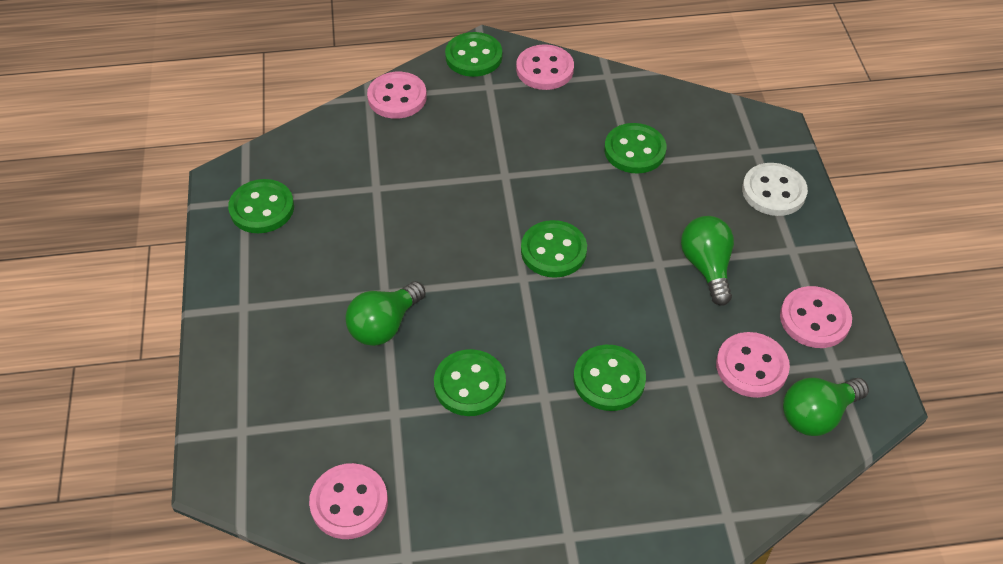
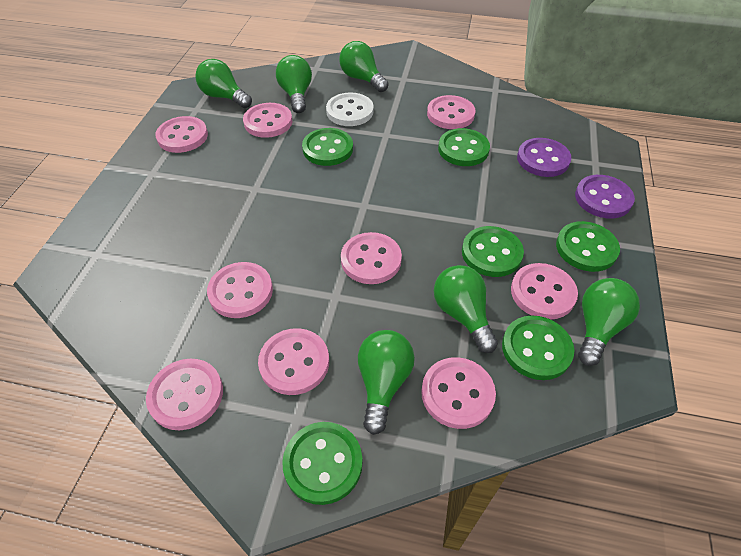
green light bulb: [345,281,425,346] [681,216,734,306] [783,378,869,436] = 3 -> [195,59,252,108] [276,55,312,113] [339,41,389,92] [358,330,415,435] [434,265,498,353] [578,278,640,366] = 6
pink button: [309,463,388,539] [367,72,427,119] [516,44,574,90] [716,332,790,398] [780,286,852,348] = 5 -> [146,359,223,430] [155,116,208,153] [207,262,273,318] [243,103,292,138] [258,328,329,395] [341,232,402,284] [421,357,496,429] [427,95,475,129] [511,263,578,320] = 9
purple button: none = 0 -> [517,138,571,177] [575,175,635,219] = 2

